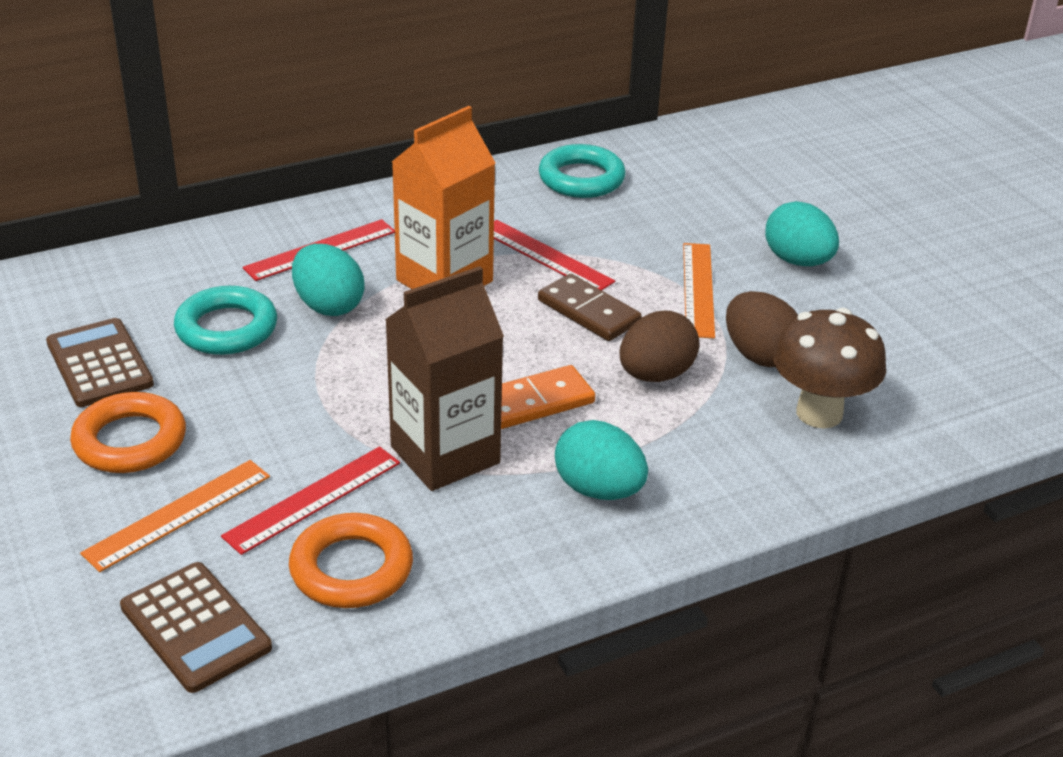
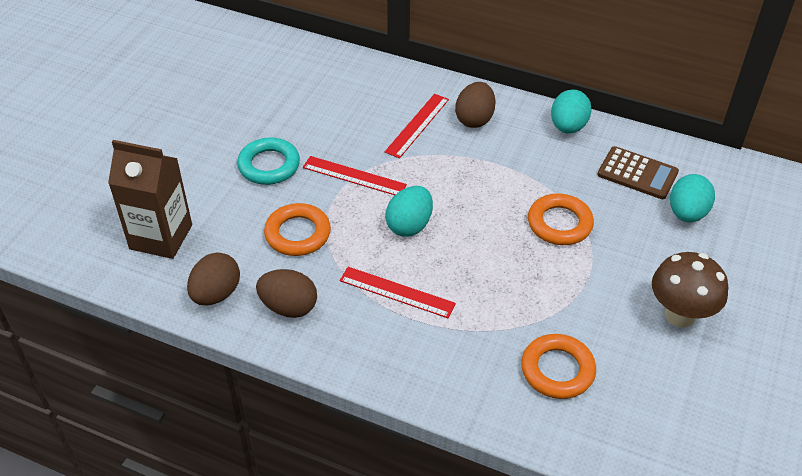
brown calculator: [46,318,154,407] [120,562,272,693] = 2 -> [597,146,679,199] = 1
brown domino: [538,274,642,341] = 1 -> none = 0
brown egg: [620,311,700,382] [726,291,798,367] = 2 -> [187,253,240,305] [256,269,317,318] [455,82,496,128] = 3
orange carton: [392,106,495,289] = 1 -> none = 0
orange domino: [501,365,595,429] = 1 -> none = 0
orange ring: [70,392,186,473] [289,513,413,608] = 2 -> [264,203,331,256] [521,334,596,399] [528,194,594,245] = 3
orange ruler: [80,460,270,572] [683,243,715,338] = 2 -> none = 0
turquoise ring: [174,286,277,355] [539,144,626,198] = 2 -> [237,138,300,185] = 1

